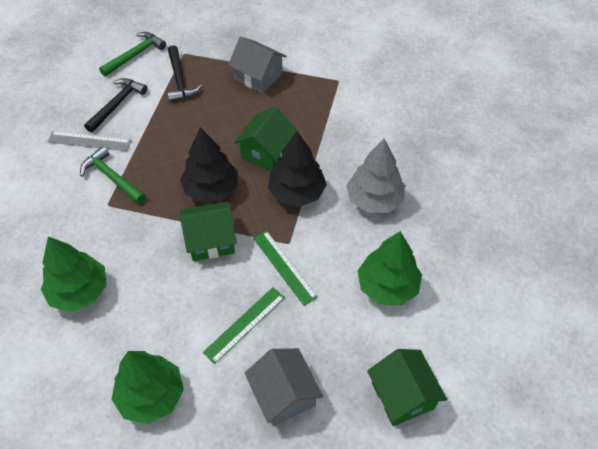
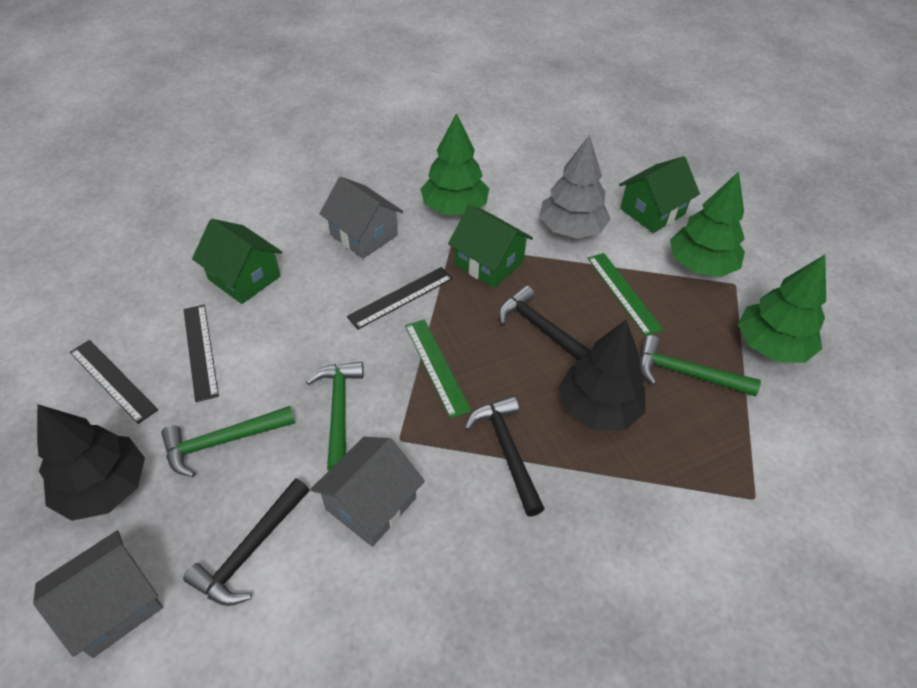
black hammer: [84,78,147,133] [167,45,202,102] = 2 -> [183,478,309,606] [465,396,545,516] [499,286,591,360] = 3
black ruler: none = 0 -> [70,340,158,424] [183,304,219,402] [347,267,453,329] = 3
green hammer: [80,146,146,204] [99,32,166,76] = 2 -> [161,406,295,477] [306,362,364,471] [640,335,761,396] = 3
grey house: [228,37,287,93] [245,348,323,426] = 2 -> [33,530,163,658] [311,437,425,547] [319,177,403,259] = 3
grey ruler: [47,131,131,151] = 1 -> none = 0

